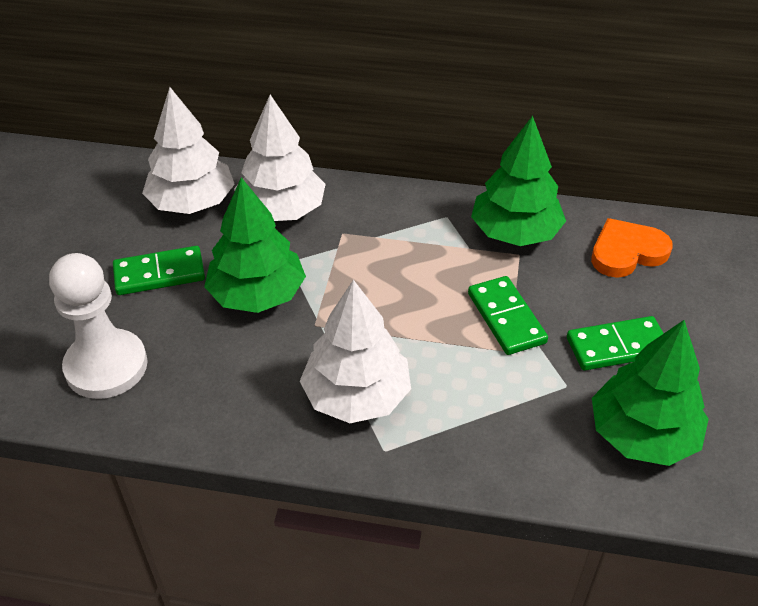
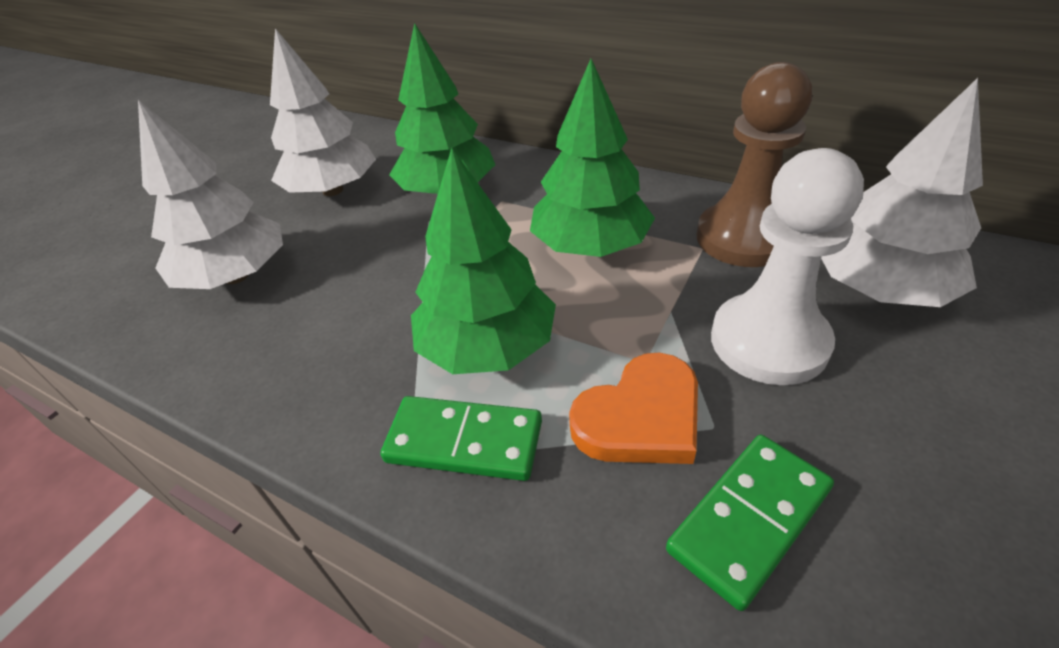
brown pawn: none = 0 -> [696,62,812,267] = 1
green domino: [113,246,205,295] [468,276,548,355] [567,316,664,370] = 3 -> [381,396,542,481] [666,435,834,611] = 2

